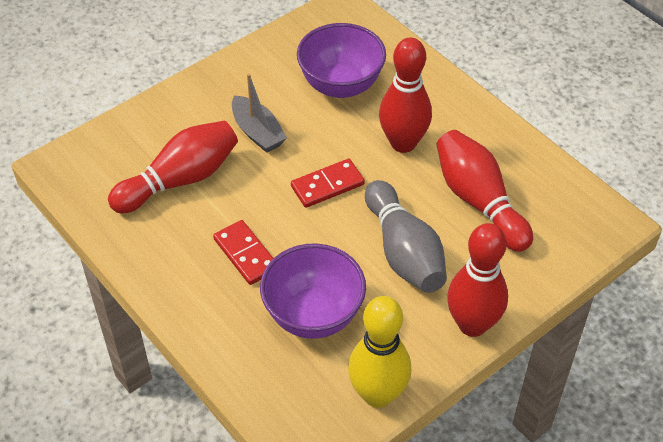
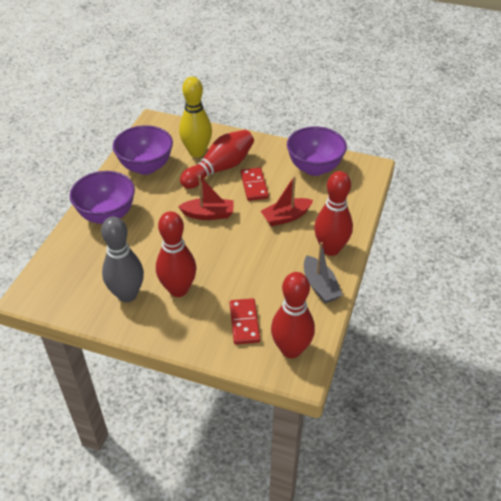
purple bowl: [260,244,366,339] [297,23,386,98] = 2 -> [70,171,135,224] [113,125,173,175] [287,126,347,176] = 3
red boat: none = 0 -> [178,175,233,220] [261,176,313,226] = 2

